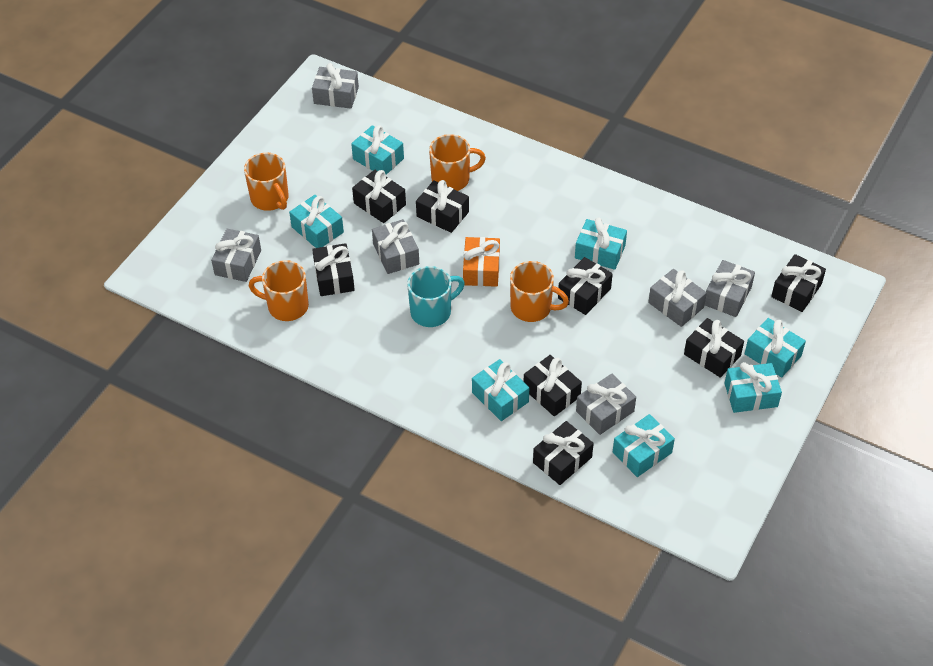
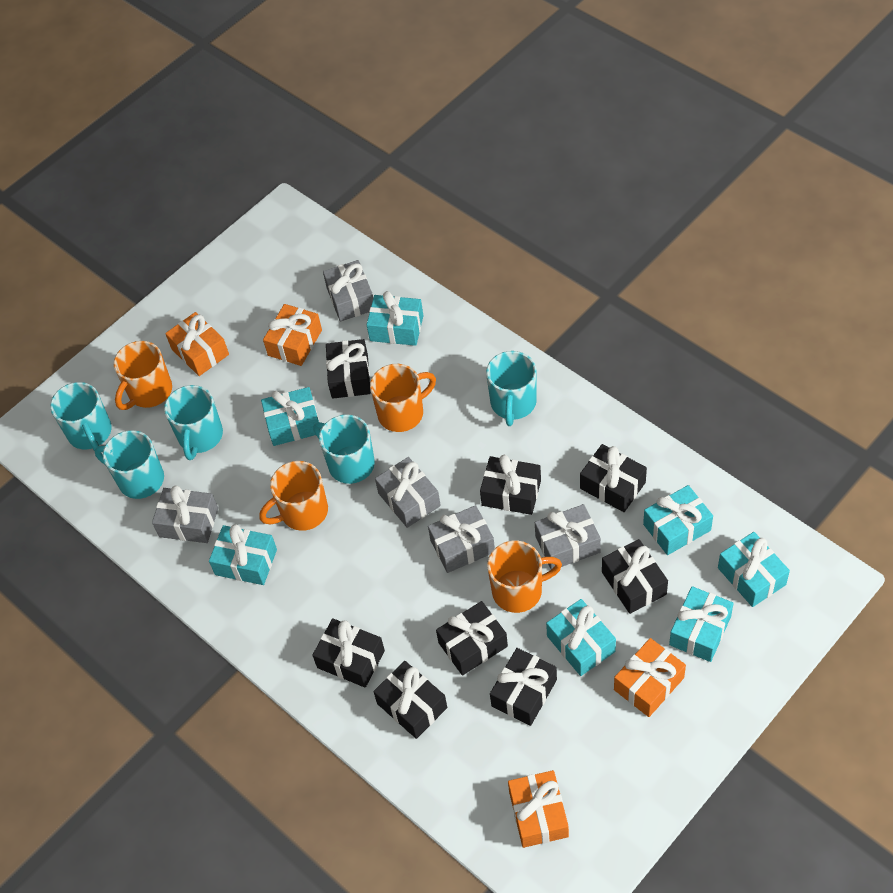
grey gift: [211,229,261,282] [312,63,359,109] [372,219,419,274] [576,374,636,435] [648,269,707,327] [705,260,755,317] = 6 -> [152,485,218,543] [323,260,373,321] [375,457,441,528] [428,505,495,573] [535,504,601,569] = 5
orange gift: [463,237,500,287] = 1 -> [165,312,229,376] [263,304,322,366] [508,770,569,848] [614,638,686,717] = 4
turquoise mug: [407,266,465,327] = 1 -> [50,382,112,450] [94,430,164,499] [164,385,223,460] [314,414,375,484] [486,351,537,426] = 5

